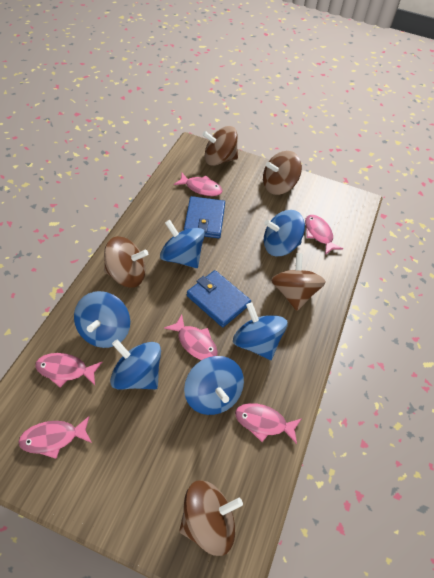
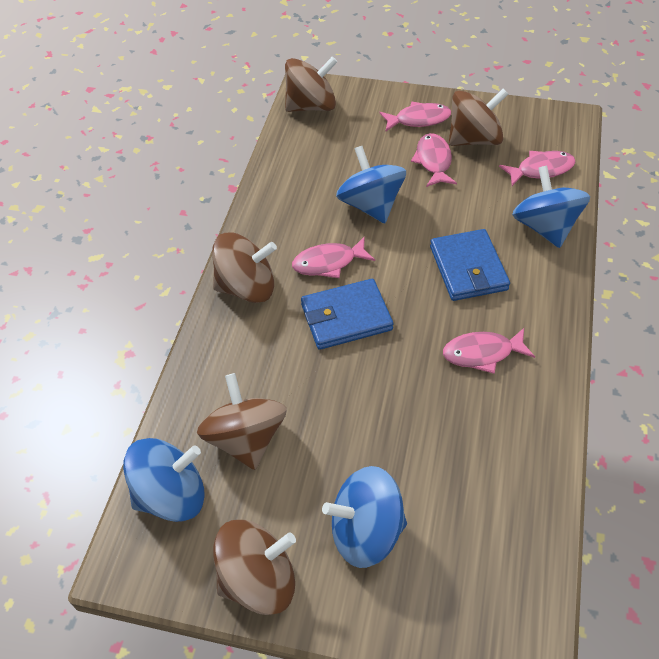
blue spinning top: [74,291,130,348] [110,339,161,390] [160,220,205,268] [184,356,244,415] [233,303,287,360] [264,210,305,256] = 6 -> [123,438,205,522] [322,466,407,568] [336,146,406,223] [512,166,590,248] = 4
pink fish: [18,416,92,459] [35,353,102,388] [164,314,218,360] [174,173,223,196] [235,403,302,444] [305,215,343,255] = 6 -> [292,236,375,278] [379,102,451,131] [411,133,457,187] [443,328,535,374] [499,151,576,186] = 5

